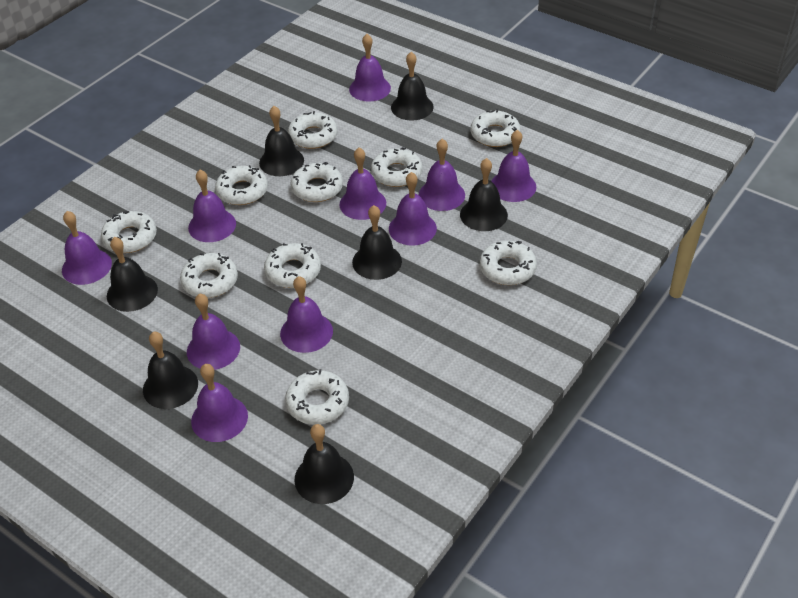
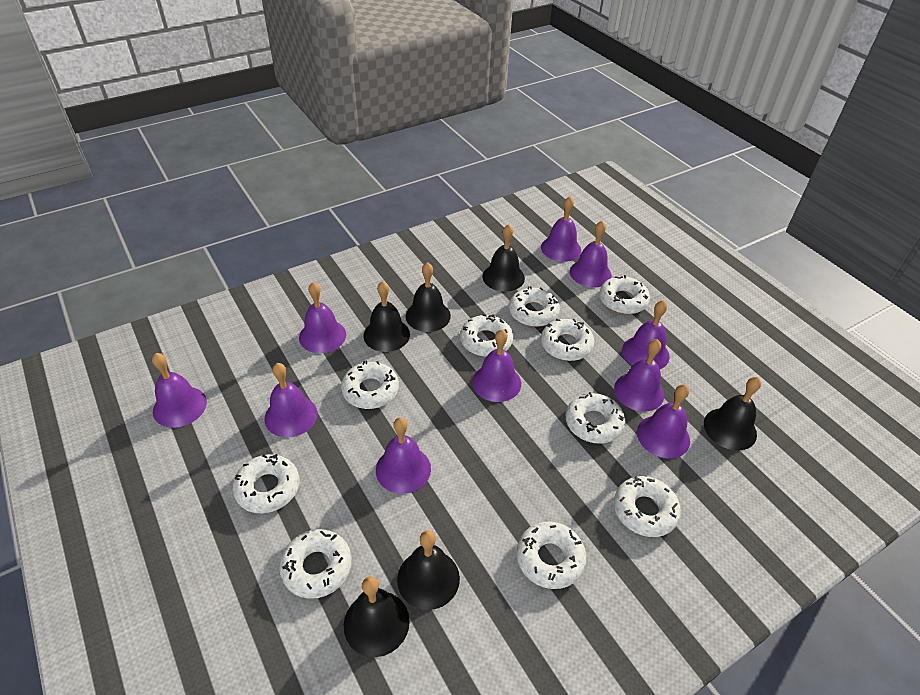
black bell: [107,237,158,312] [143,332,198,409] [259,106,304,176] [295,424,354,504] [352,205,402,280] [391,52,434,121] [460,158,508,231] = 7 -> [344,576,410,657] [363,281,410,352] [397,530,460,610] [406,262,451,332] [482,224,525,292] [704,377,761,450] = 6

